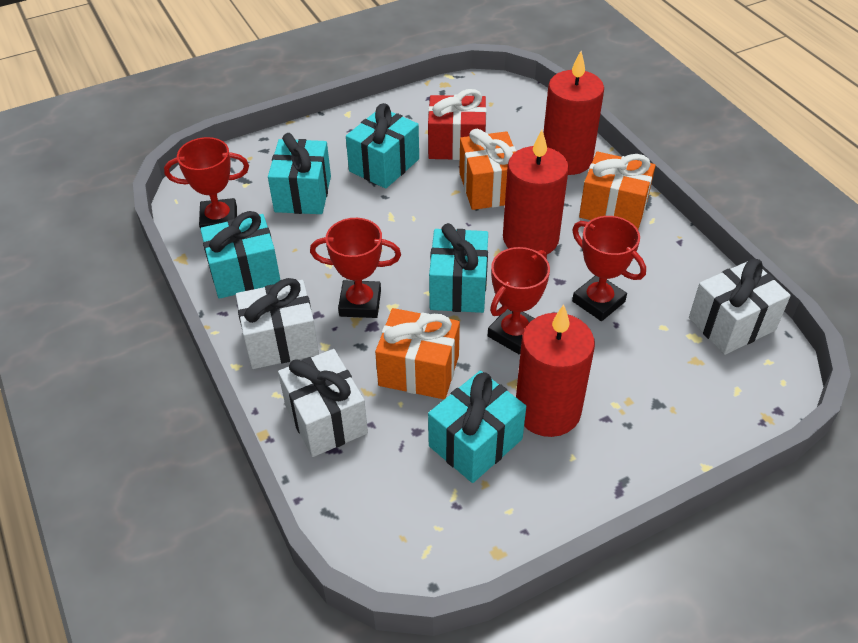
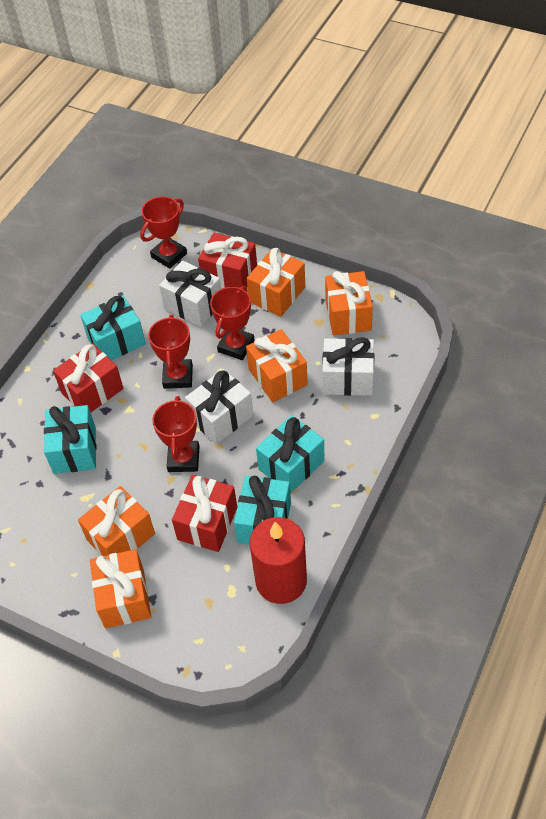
orange gift: [375,308,460,399] [459,129,516,210] [579,152,656,229] = 3 -> [78,486,155,556] [90,549,151,628] [246,329,308,402] [247,248,305,317] [325,271,373,335] = 5
red candle: [503,130,569,254] [516,304,595,437] [544,51,604,175] = 3 -> [250,517,307,604] = 1
red gift: [428,89,487,160] = 1 -> [53,343,124,413] [172,475,237,552] [198,232,257,289] = 3
turquoise gift: [200,211,280,299] [268,133,331,214] [346,103,419,189] [428,371,526,483] [429,223,488,313] = 5 -> [44,405,96,474] [80,295,146,360] [234,476,291,545] [256,415,325,494] = 4

